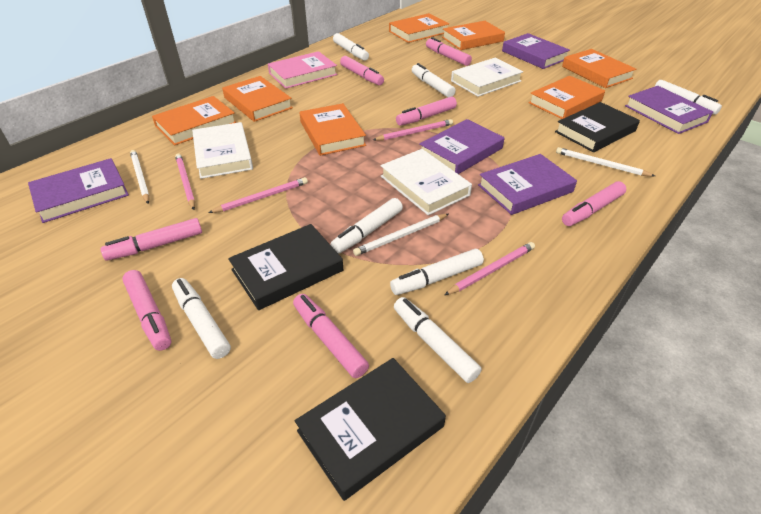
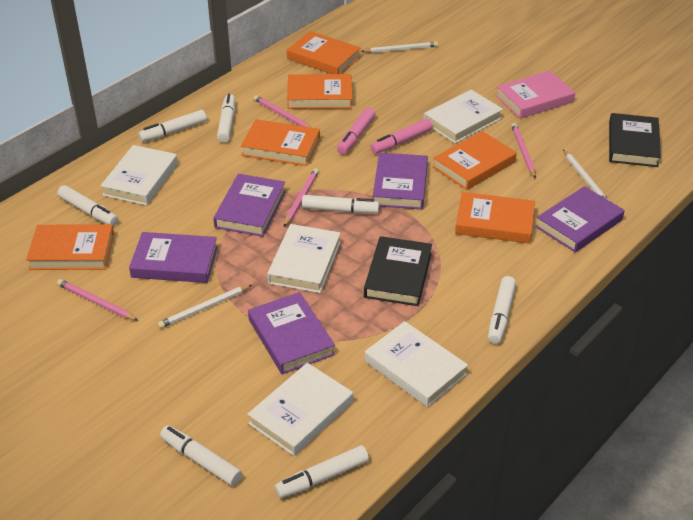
black book: [228,224,343,310] [295,358,446,501] [555,102,640,152] = 3 -> [364,236,432,306] [609,113,661,167] = 2
orange book: [152,96,237,146] [222,76,293,122] [300,103,366,156] [389,13,449,43] [442,21,505,50] [528,76,605,119] [562,49,636,88] = 7 -> [26,224,114,270] [241,119,320,166] [287,31,361,74] [287,74,352,109] [433,131,517,190] [455,192,535,244] = 6
pink marker: [101,218,202,261] [122,270,171,351] [293,294,369,378] [340,56,384,85] [396,96,457,126] [426,37,472,66] [562,181,626,226] = 7 -> [337,107,376,154] [370,119,432,154] = 2
white book: [192,122,253,179] [381,149,472,215] [451,58,523,97] = 3 -> [100,145,178,206] [247,363,353,456] [267,224,341,293] [365,321,468,407] [424,90,503,143] = 5

